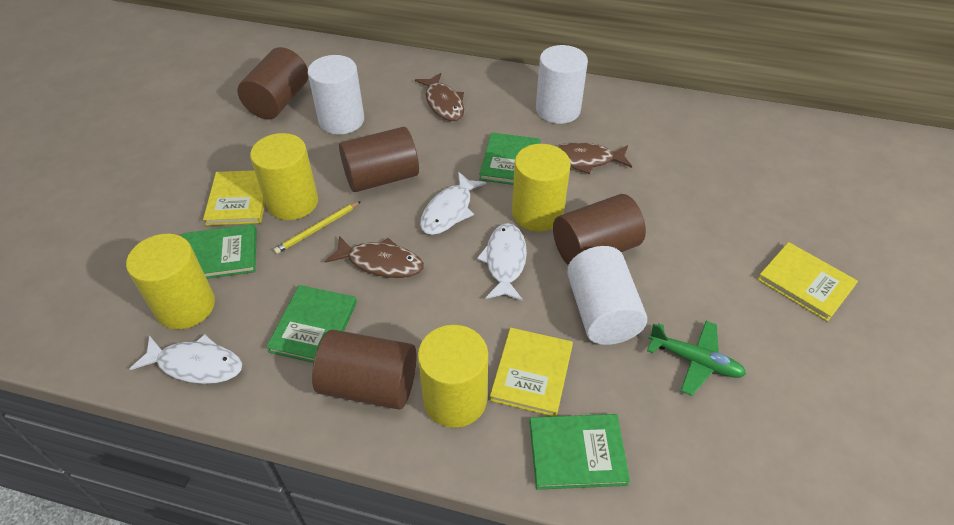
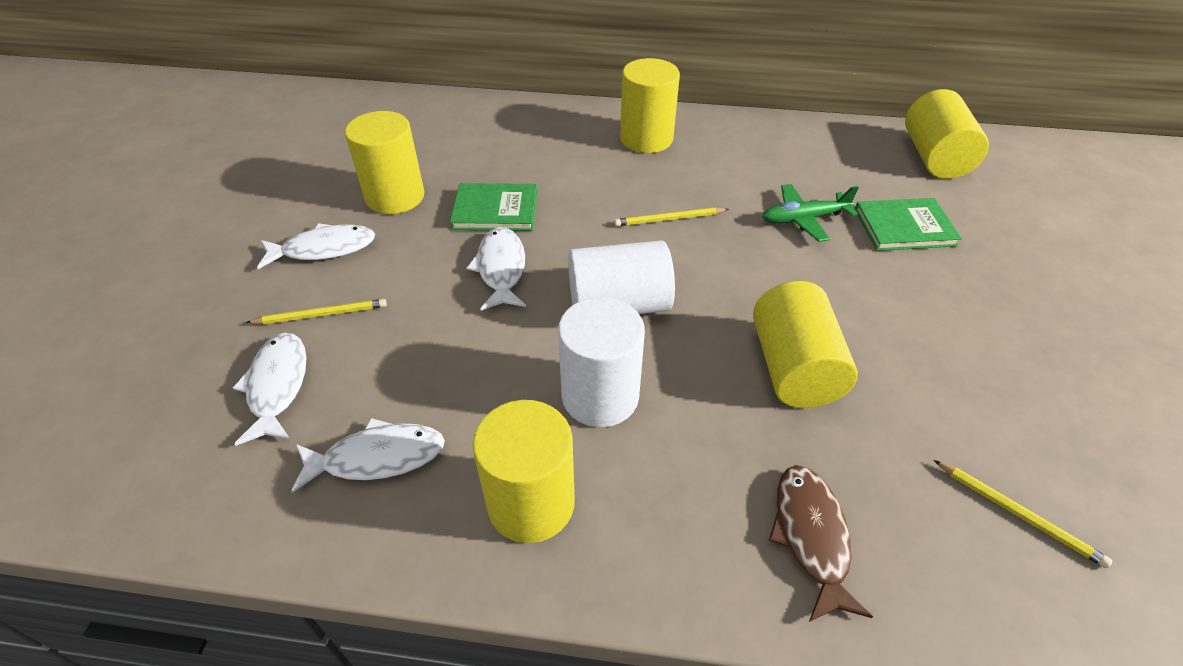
brown cylinder: [237,47,308,119] [312,330,417,410] [339,127,419,192] [553,194,646,265] = 4 -> none = 0
brown fish: [325,236,424,278] [415,73,464,121] [556,142,632,174] = 3 -> [769,465,873,622] = 1
green book: [181,224,257,279] [266,285,357,363] [479,133,540,185] [530,414,630,490] = 4 -> [450,183,537,231] [855,198,962,251] = 2
white cylinder: [308,55,364,135] [536,45,588,124] [567,246,647,345] = 3 -> [558,297,645,427] [568,240,675,314] = 2
white fish: [130,334,242,384] [420,172,486,235] [477,223,527,301] = 3 -> [233,333,306,446] [257,223,375,269] [291,418,445,493] [466,227,526,311] = 4
yellow book: [203,170,265,226] [490,328,573,416] [757,242,858,322] = 3 -> none = 0
yellow cylinder: [126,234,215,329] [250,133,318,220] [418,325,488,428] [512,144,571,232] = 4 -> [345,111,424,214] [473,400,575,543] [620,58,680,153] [753,281,858,408] [905,89,989,179] = 5
yellow pencil: [273,201,361,254] = 1 -> [246,299,387,324] [614,207,729,226] [934,460,1112,568] = 3

